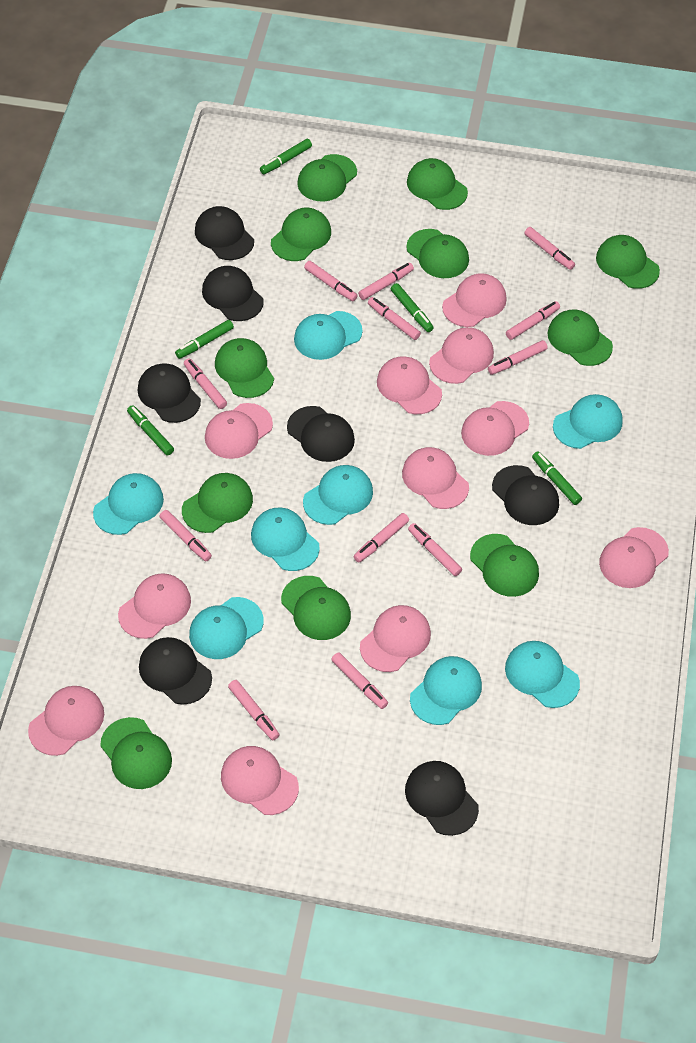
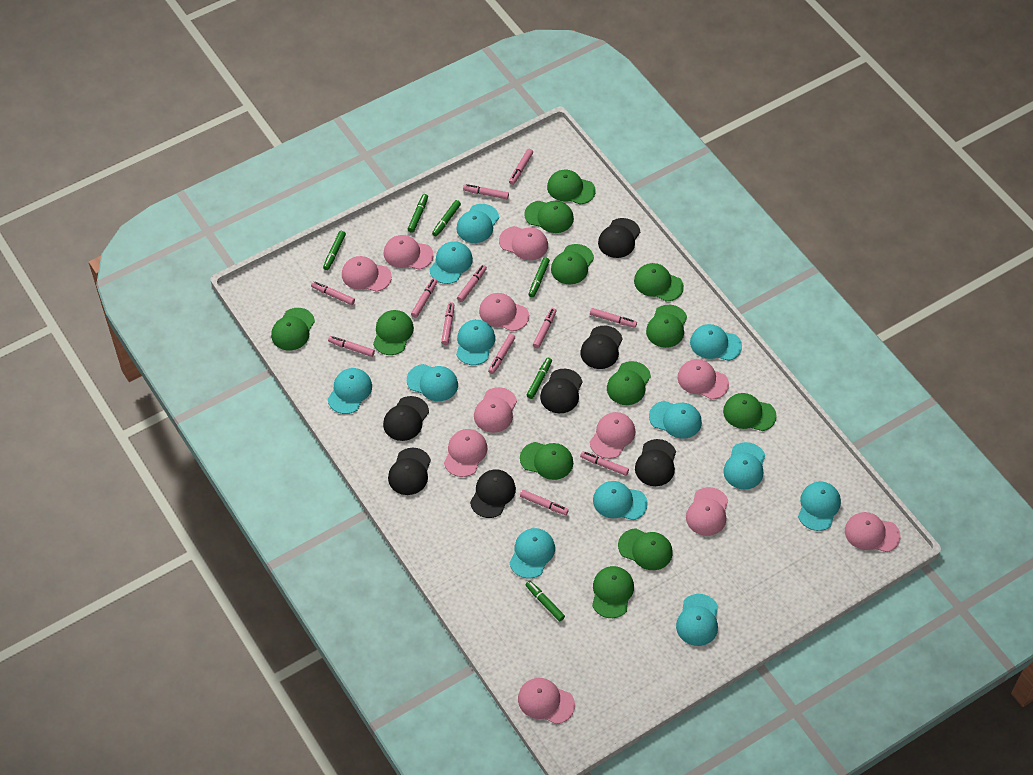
green cap: [100,717,172,789] [182,473,253,533] [215,338,274,398] [271,208,331,261] [281,576,351,640] [297,154,357,201] [406,229,469,278] [407,158,468,210] [470,534,539,597] [547,310,613,366] [596,235,660,289] = 11 -> [271,308,315,350] [373,310,414,355] [520,442,573,480] [524,201,574,233] [547,170,596,205] [551,244,594,284] [592,566,634,618] [607,361,651,405] [618,528,673,570] [634,263,684,301] [646,305,687,348] [723,393,777,431] = 12
green marker: [127,405,174,456] [175,320,234,359] [260,139,312,174] [391,283,434,332] [532,451,582,505] = 5 -> [323,231,346,270] [408,194,428,233] [432,200,461,236] [525,581,565,621] [527,358,552,399] [529,257,550,297] = 6
turquoise cap: [93,473,164,535] [189,597,264,659] [251,508,320,571] [294,311,363,360] [303,465,373,525] [410,656,482,725] [505,641,580,708] [553,394,623,449] = 8 -> [328,368,372,414] [407,364,458,401] [429,241,473,284] [456,204,499,243] [456,320,495,365] [509,528,555,578] [593,481,648,520] [649,401,702,439] [676,594,718,646] [690,324,742,361] [723,442,765,489] [798,481,841,531] = 12

